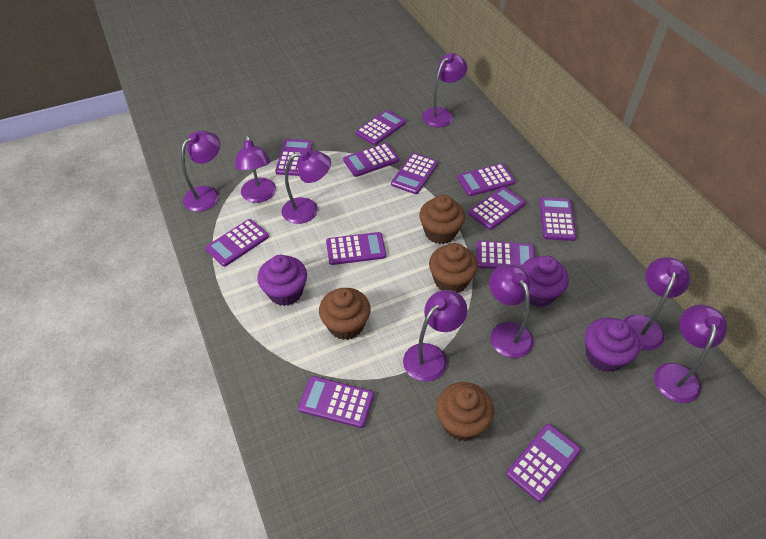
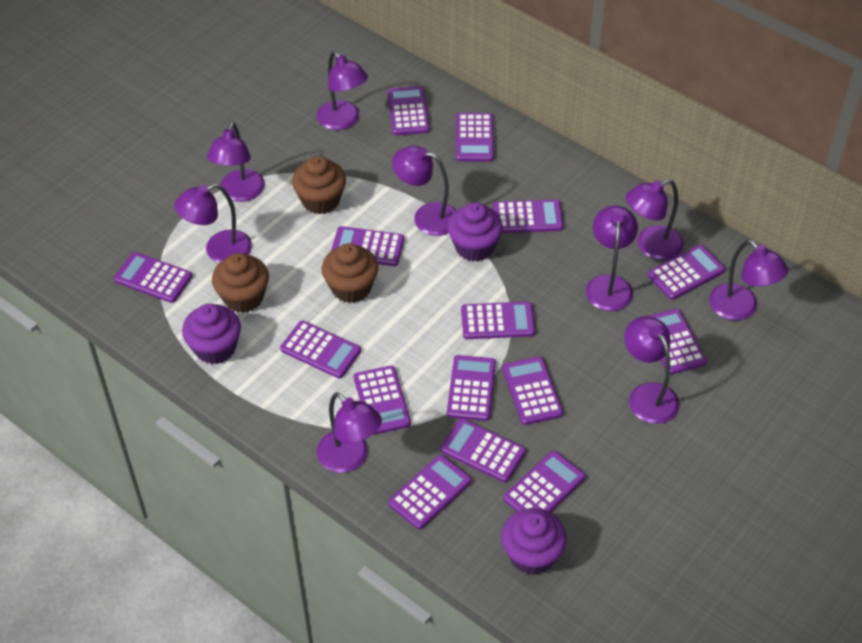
brown cupcake: [319,288,371,340] [419,195,465,244] [429,243,478,293] [436,382,494,441] = 4 -> [212,253,269,313] [292,156,346,214] [322,243,378,303] = 3
purple calculator: [205,219,269,267] [275,139,312,176] [298,376,374,428] [326,232,386,265] [343,143,399,177] [355,110,406,145] [391,153,438,194] [457,163,515,196] [468,187,526,230] [476,241,535,269] [506,424,581,502] [539,197,576,241] = 12 -> [114,252,192,303] [280,321,361,378] [331,226,404,266] [354,366,411,435] [388,86,430,135] [389,455,471,529] [441,418,526,483] [447,355,496,421] [456,113,494,162] [461,301,535,339] [493,199,563,233] [502,356,563,425] [503,451,585,512] [648,245,725,300] [649,309,707,375] = 15
purple lamp: [181,131,220,212] [235,135,276,203] [281,150,331,224] [403,290,467,381] [422,53,467,127] [489,264,534,358] [624,257,690,350] [654,304,727,403] = 8 -> [174,183,252,263] [207,122,265,202] [317,51,368,130] [317,392,382,473] [392,146,456,236] [586,206,638,311] [624,316,679,424] [626,179,684,260] [709,240,788,320] = 9

